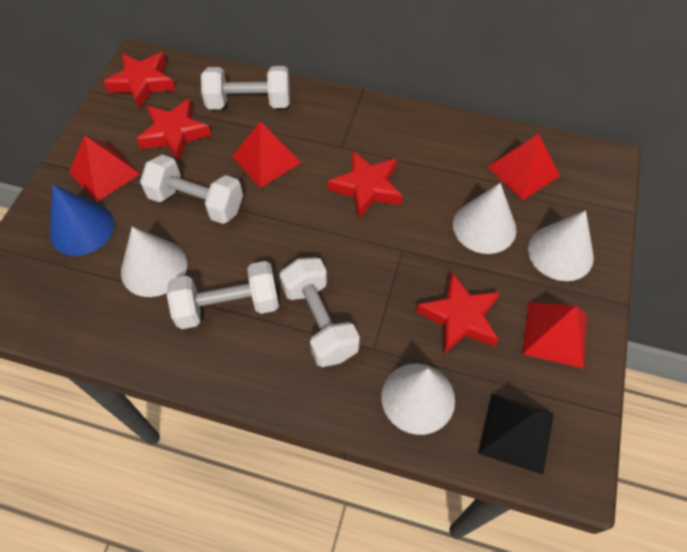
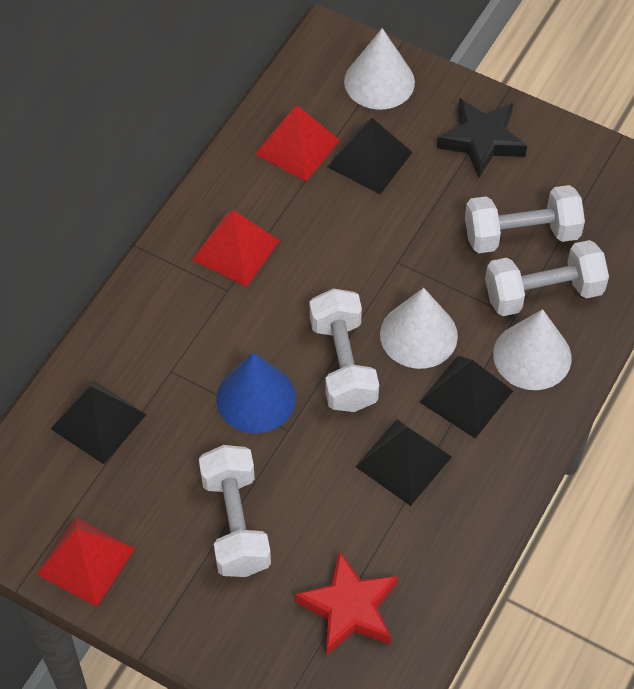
black pyramid: [478,394,554,475] = 1 -> [51,381,147,464] [328,118,413,194] [355,419,452,506] [420,356,513,438] = 4
black star: none = 0 -> [437,98,527,178] = 1
red pyramid: [69,135,140,203] [232,121,302,188] [488,134,560,200] [522,302,587,368] = 4 -> [36,517,135,607] [192,210,280,287] [255,105,340,181] = 3
red star: [104,52,175,109] [136,98,212,162] [328,150,403,219] [416,272,500,355] = 4 -> [295,551,398,656] = 1
white cone: [121,227,187,297] [381,364,455,435] [453,183,516,254] [528,210,594,281] = 4 -> [344,28,415,110] [380,288,458,369] [493,309,571,390] = 3

